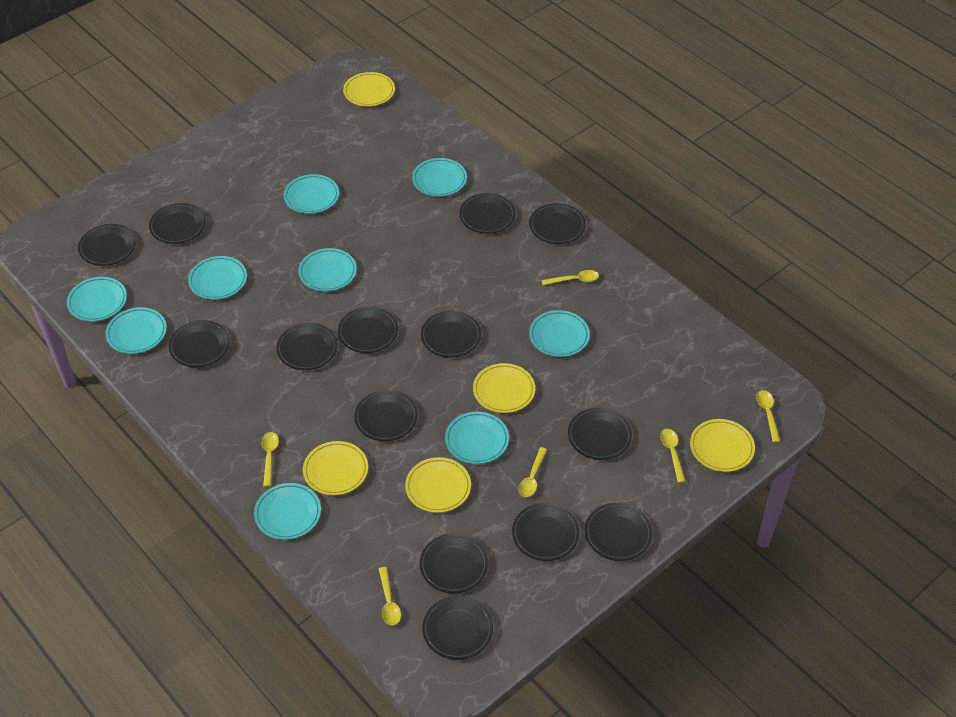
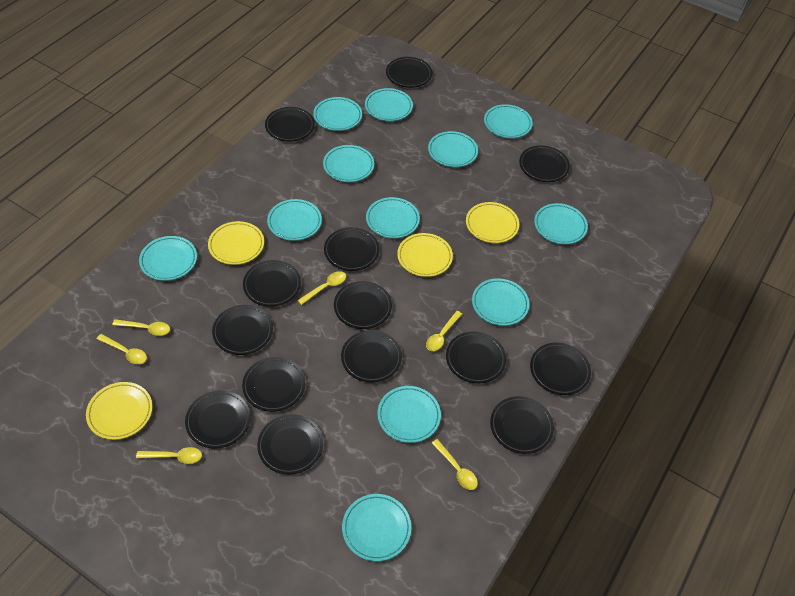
turquoise plate: [67,277,127,322] [106,307,167,354] [188,256,247,300] [254,483,321,540] [284,174,339,214] [298,248,357,292] [412,158,467,197] [445,412,509,464] [529,310,590,357] = 9 -> [139,236,197,281] [267,199,322,241] [313,97,362,131] [323,145,374,182] [342,494,411,561] [365,88,413,121] [366,197,420,238] [377,386,441,443] [428,131,478,167] [472,278,529,326] [484,104,533,138] [534,203,588,244] = 12
yellow plate: [303,441,368,496] [343,72,395,106] [405,457,471,513] [473,363,535,413] [690,419,755,472] = 5 -> [86,382,153,440] [208,221,264,265] [397,233,453,277] [466,202,519,243] = 4

